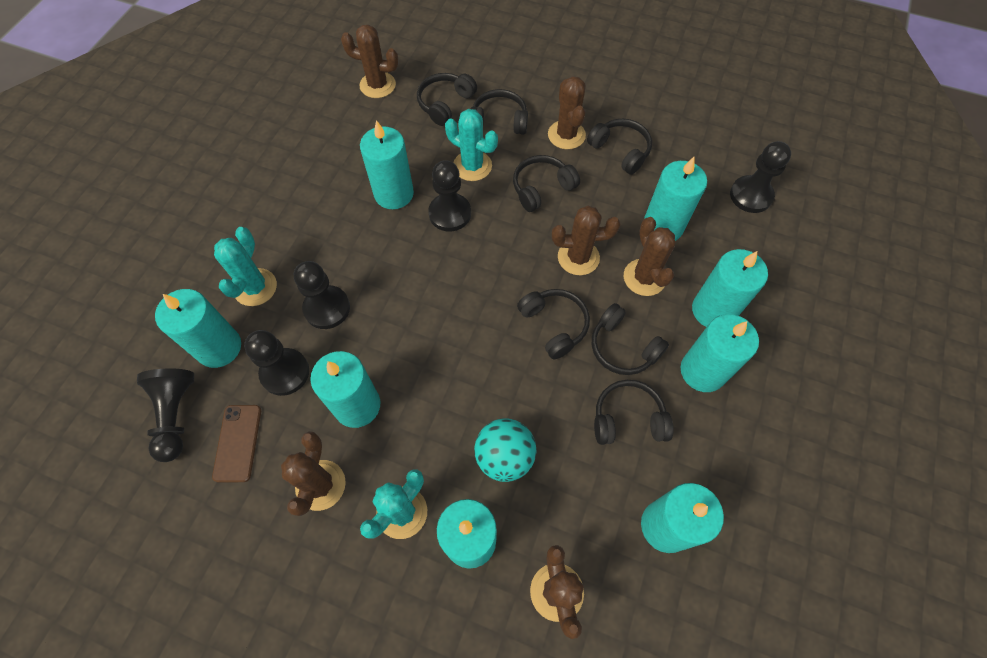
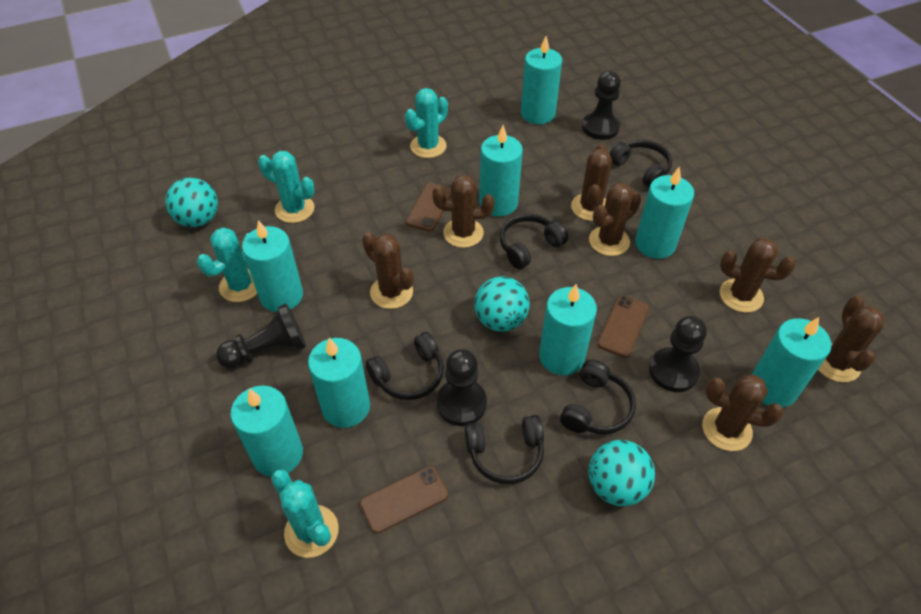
black headphones: [417,73,477,126] [471,89,528,135] [513,155,580,212] [517,289,590,360] [587,119,652,175] [592,303,669,375] [594,380,674,445] = 7 -> [366,332,444,400] [465,415,544,484] [500,214,569,269] [560,360,636,434] [609,140,672,187] = 5
black pawn: [137,368,194,462] [244,330,309,396] [294,261,350,329] [428,160,471,232] [730,141,791,213] = 5 -> [216,303,306,369] [437,349,487,426] [582,71,621,140] [649,316,707,392] = 4
brown cactus: [281,431,346,516] [341,24,399,98] [530,545,584,639] [548,76,586,149] [552,206,620,275] [624,217,675,296] = 6 -> [362,232,413,309] [432,174,494,248] [571,144,612,221] [589,182,641,256] [702,375,783,451] [720,238,796,313] [818,296,884,382] = 7
brown phone: [212,405,261,483] = 1 -> [360,466,449,534] [406,183,451,231] [597,295,650,358] = 3
turquoise ball: [474,418,536,482] = 1 -> [165,178,218,227] [474,276,530,332] [588,440,655,506] = 3
turquoise cactus: [214,227,277,306] [360,469,427,539] [445,109,498,181] = 3 -> [197,227,257,302] [258,151,315,223] [271,469,339,558] [405,88,448,158] = 4

